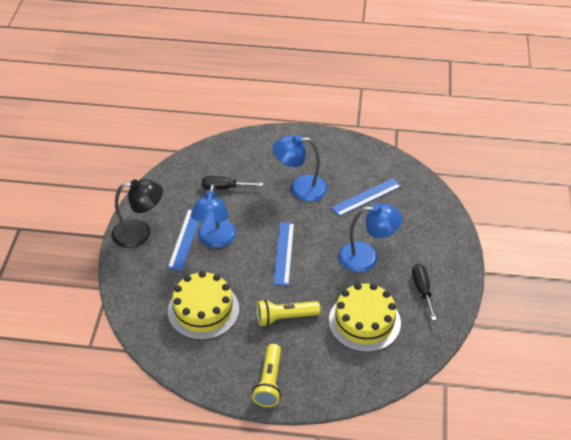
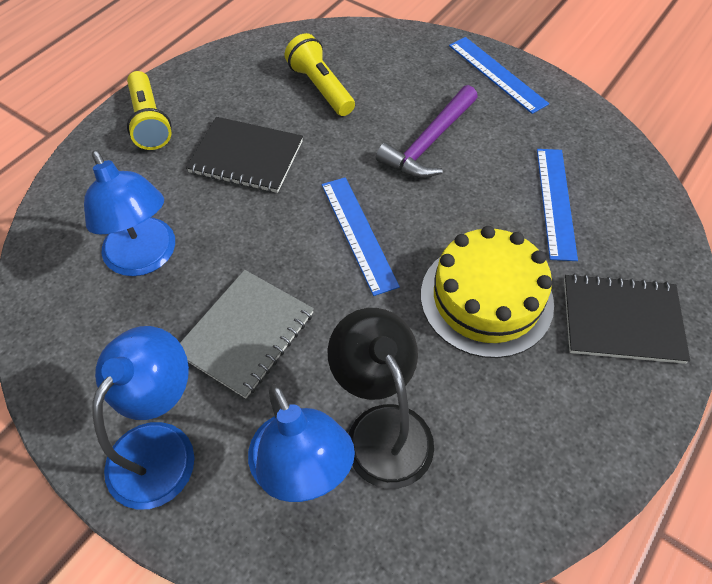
black notebook: none = 0 -> [186,117,303,193] [564,273,690,364] = 2
black screwdriver: [202,176,263,190] [412,264,437,320] = 2 -> none = 0
grey notebook: none = 0 -> [180,270,314,399] = 1
purple hammer: none = 0 -> [376,85,478,178] = 1
yellow cake: [168,271,239,340] [329,283,401,352] = 2 -> [421,226,554,358] = 1

